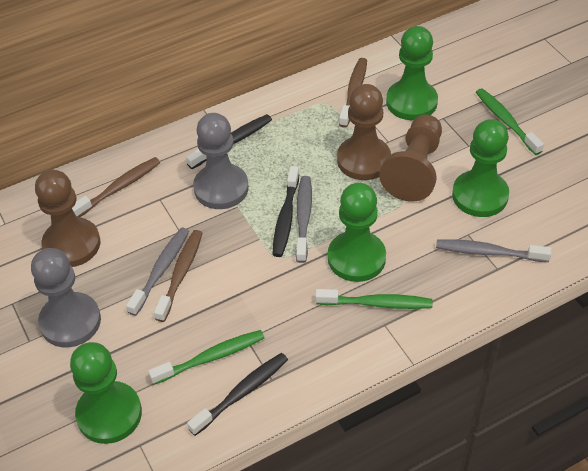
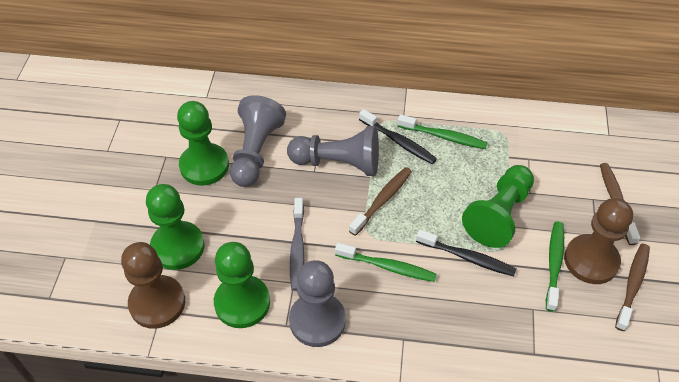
black toothbrush: [186,114,272,169] [187,353,288,436] [273,166,299,257] = 3 -> [359,109,437,164] [416,230,516,277] = 2
brown pawn: [35,170,100,267] [337,84,391,180] [379,114,442,202] = 3 -> [121,242,185,329] [564,198,633,284] = 2
grey pawn: [31,248,101,347] [193,113,249,209] = 2 -> [230,95,286,187] [287,126,379,176] [289,260,346,347] = 3
grey toothbrush: [126,228,189,316] [296,176,312,263] [436,239,552,262] = 3 -> [290,198,304,291] = 1

